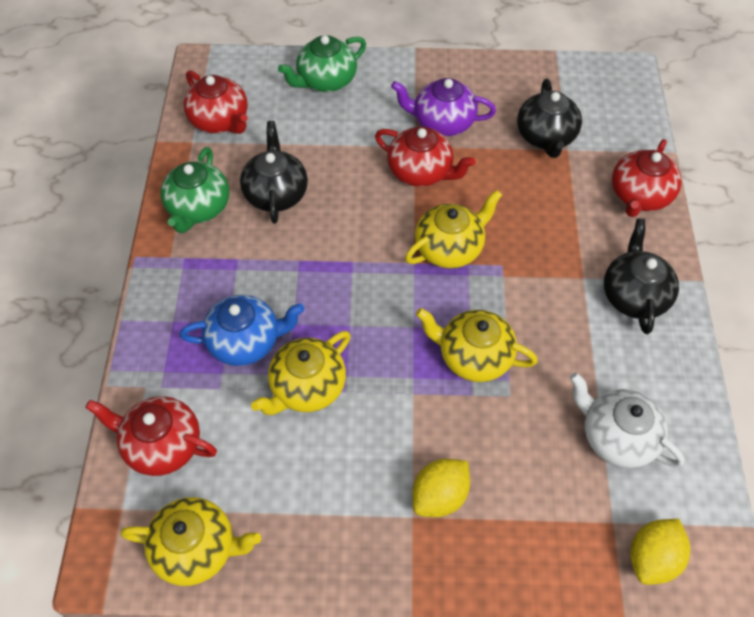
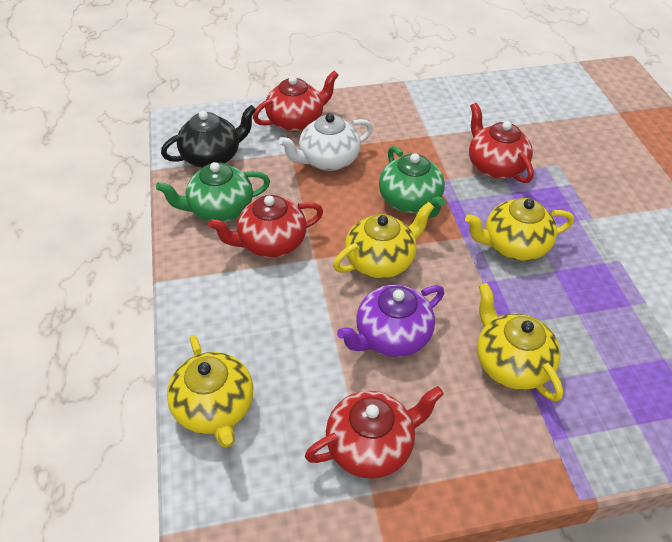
black teapot: [240,121,308,224] [517,79,582,158] [604,219,679,334] = 3 -> [161,105,256,168] = 1
blue teapot: [180,295,305,366] = 1 -> none = 0
yellow lemon: [412,459,470,517] [631,519,690,585] = 2 -> none = 0

